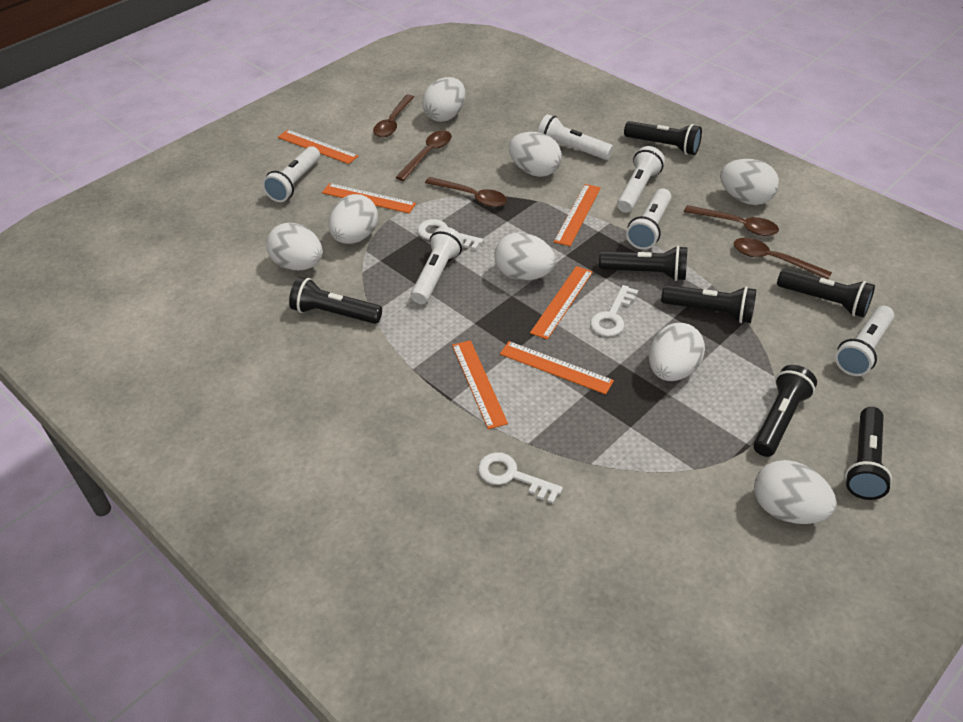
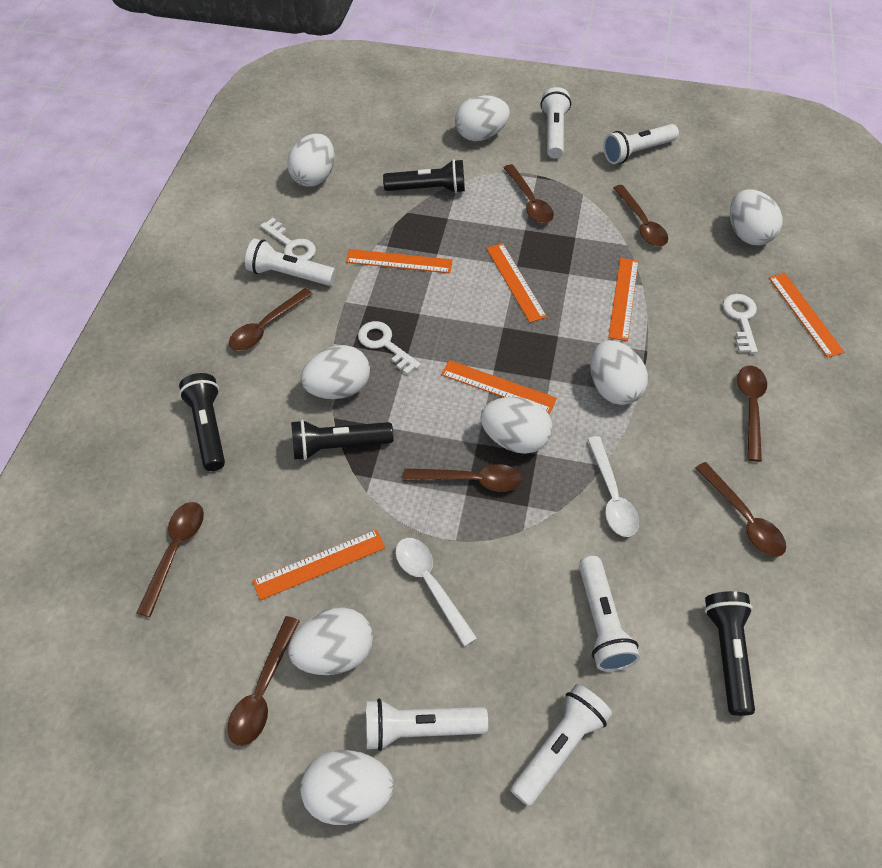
black flashlight: [289,277,382,324] [599,246,688,281] [624,121,702,155] [661,285,756,323] [753,365,817,457] [777,269,875,318] [845,407,892,500] = 7 -> [179,373,225,471] [291,420,393,460] [383,159,465,193] [705,591,755,716] = 4
brown spoon: [373,94,414,138] [395,130,452,181] [425,177,507,207] [684,205,779,236] [734,238,832,280] = 5 -> [137,502,204,617] [228,616,300,746] [229,288,313,351] [403,464,522,492] [504,164,554,223] [613,185,668,247] [695,462,786,557] [737,366,767,462] = 8
white spoon: none = 0 -> [395,538,477,647] [587,436,639,537] = 2

